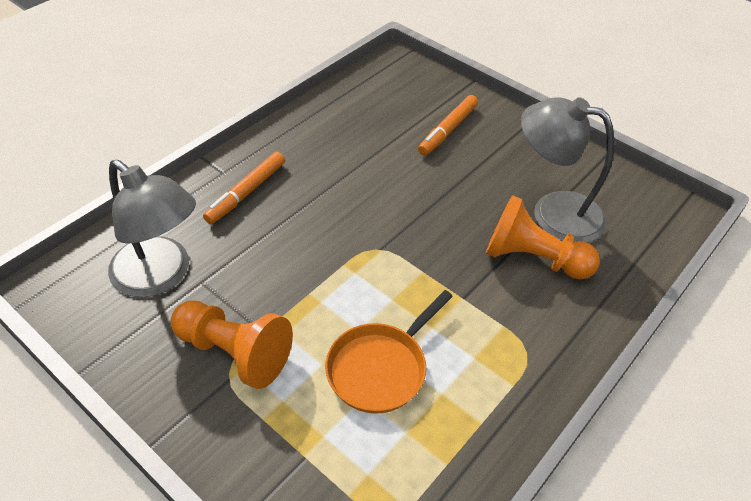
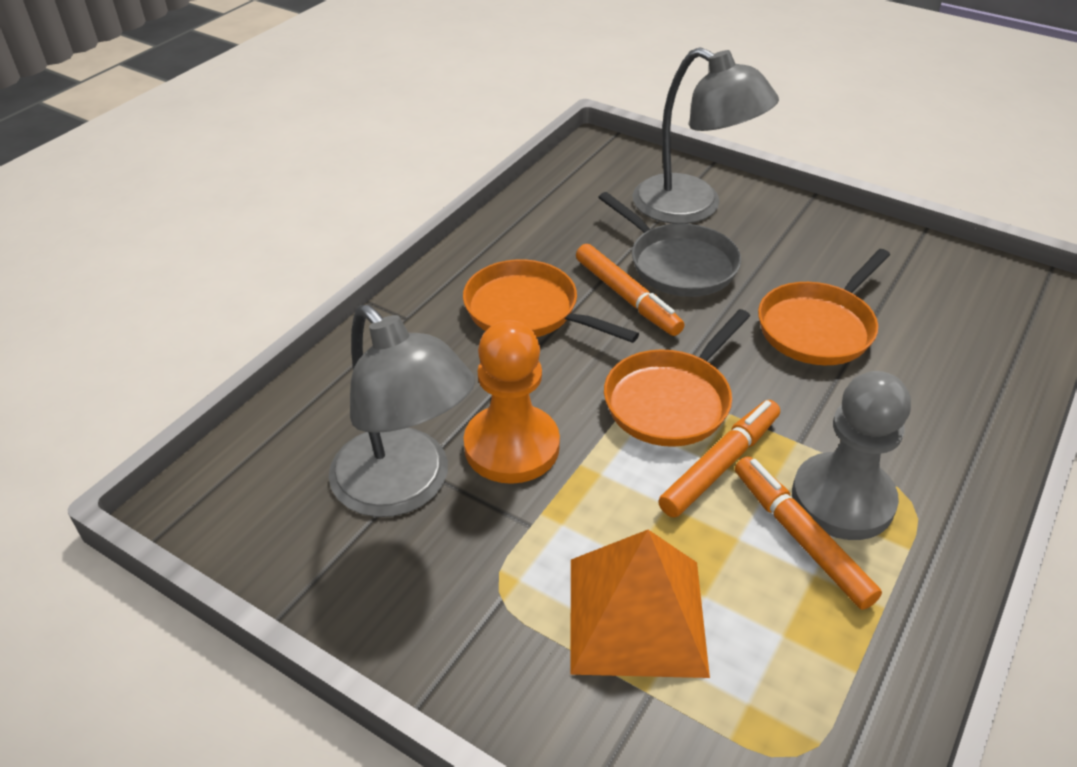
grey pan: none = 0 -> [598,192,741,297] = 1
grey pawn: none = 0 -> [792,371,911,540] = 1
orange marker: [203,152,285,224] [418,95,478,156] = 2 -> [576,244,684,336] [658,400,780,518] [735,456,882,610] = 3
orange pan: [325,290,453,413] = 1 -> [463,259,639,343] [604,309,750,447] [758,249,890,365] = 3
orange pawn: [171,300,293,389] [486,195,600,280] = 2 -> [464,320,560,484] = 1
orange pyramid: none = 0 -> [570,530,710,678] = 1

